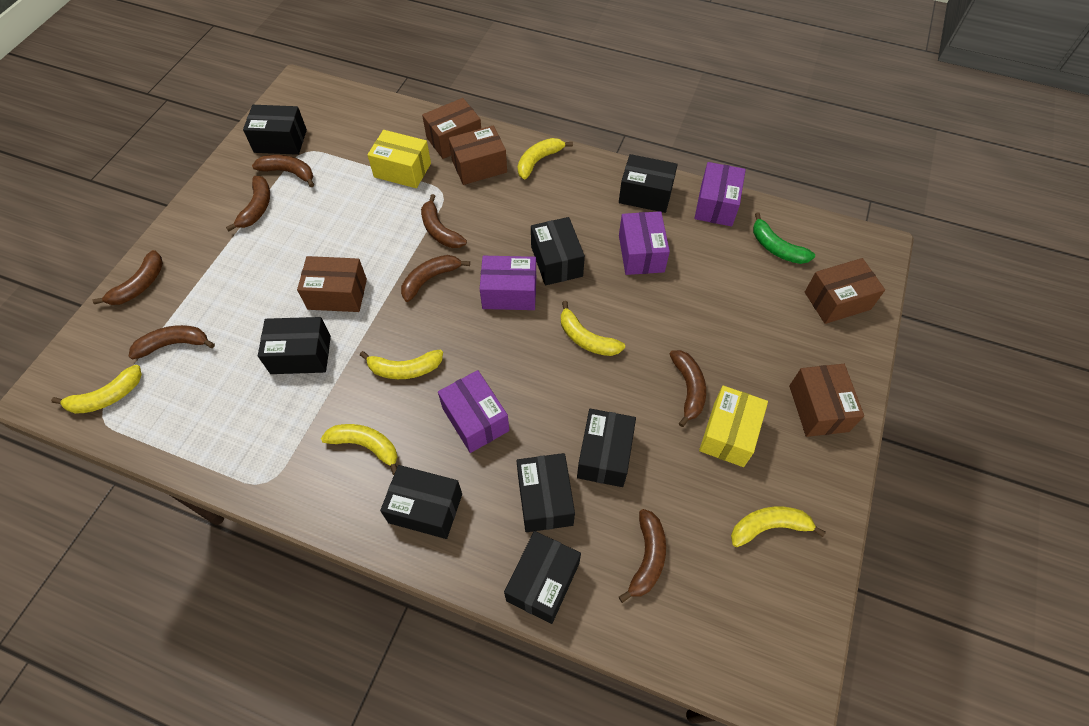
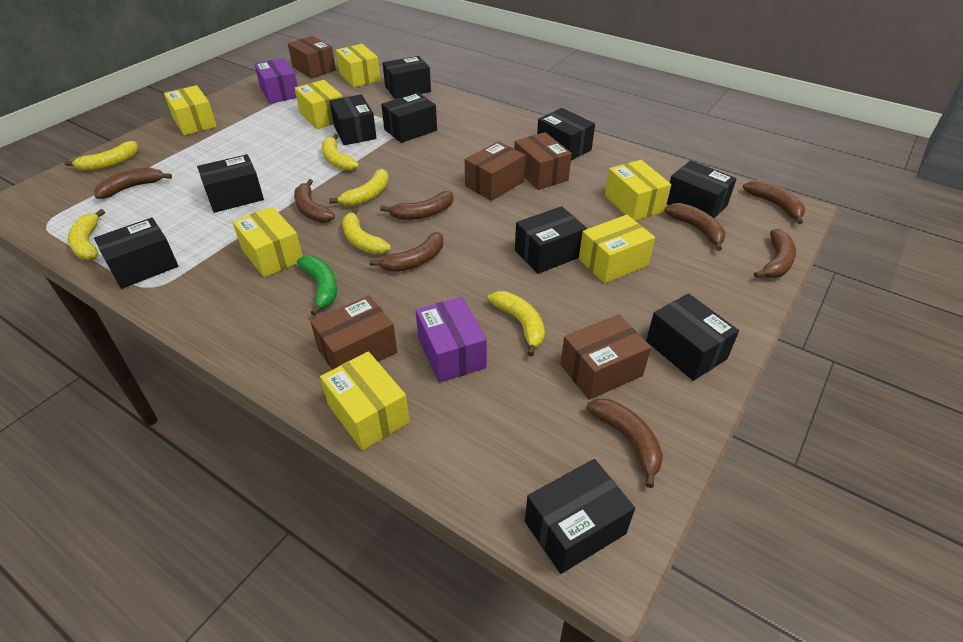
black box: [243,105,307,155] [258,317,331,374] [380,465,462,539] [504,531,581,624] [517,453,575,532] [531,217,585,285] [577,409,636,487] [619,154,678,213] = 8 -> [94,217,178,289] [197,154,264,213] [330,94,377,145] [381,92,437,143] [383,56,431,99] [515,206,587,274] [525,459,635,574] [537,108,595,160] [646,293,739,381] [667,160,737,218] = 10
purple box: [438,370,509,453] [480,256,536,310] [619,211,670,275] [694,162,746,226] = 4 -> [254,58,298,104] [416,297,487,383] = 2
yellow box: [367,130,431,188] [699,386,768,467] = 2 -> [164,85,217,136] [232,206,303,277] [295,80,343,129] [320,351,410,451] [336,44,381,87] [579,215,655,283] [605,160,671,221] = 7

